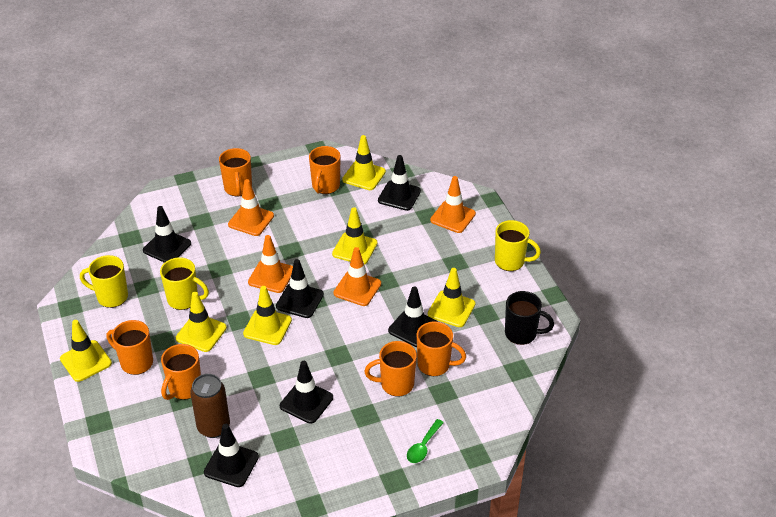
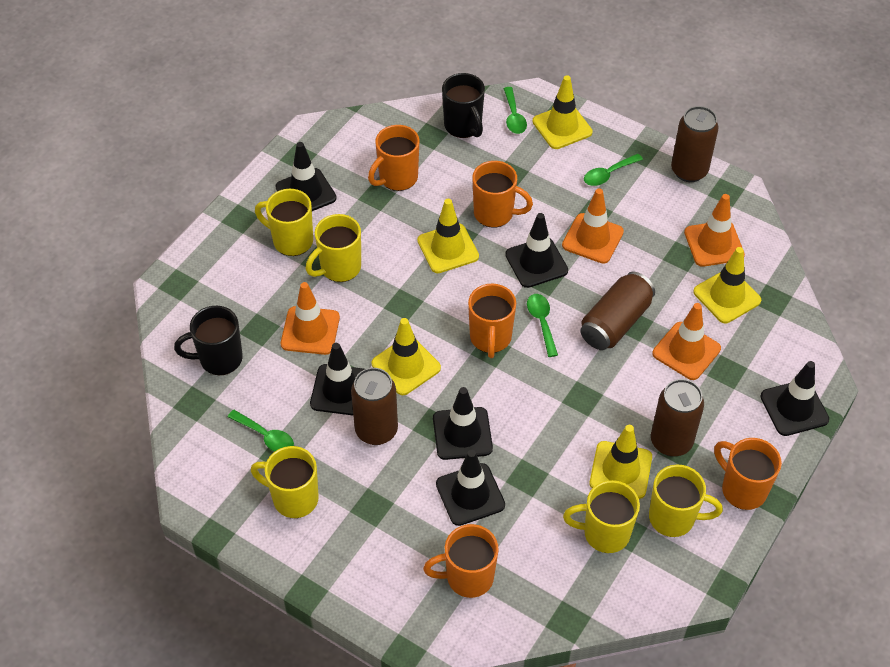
black mug: [505,291,554,345] = 1 -> [174,306,243,375] [442,73,485,138] = 2
brown can: [190,374,230,438] = 1 -> [351,368,398,445] [580,272,655,350] [651,379,704,457] [671,106,719,182] = 4
green spoon: [407,419,444,463] = 1 -> [228,410,294,452] [503,87,527,134] [527,294,558,357] [584,154,643,186] = 4
orange mug: [107,320,153,375] [161,344,201,400] [219,148,252,196] [309,146,341,194] [364,341,417,397] [417,322,466,376] = 6 -> [368,125,419,191] [423,524,499,598] [468,284,516,358] [472,161,533,228] [714,438,782,510] = 5
yellow mug: [80,255,128,308] [160,257,209,310] [495,220,541,271] = 3 -> [251,446,319,518] [255,189,313,256] [306,214,361,282] [563,480,640,553] [649,465,723,537] = 5
yellow traffic cone: [60,320,112,382] [176,292,227,352] [243,286,292,345] [332,207,378,265] [342,135,386,190] [428,268,475,327] = 6 -> [372,318,441,395] [417,199,479,273] [533,75,593,149] [590,425,652,499] [693,247,761,323] = 5

